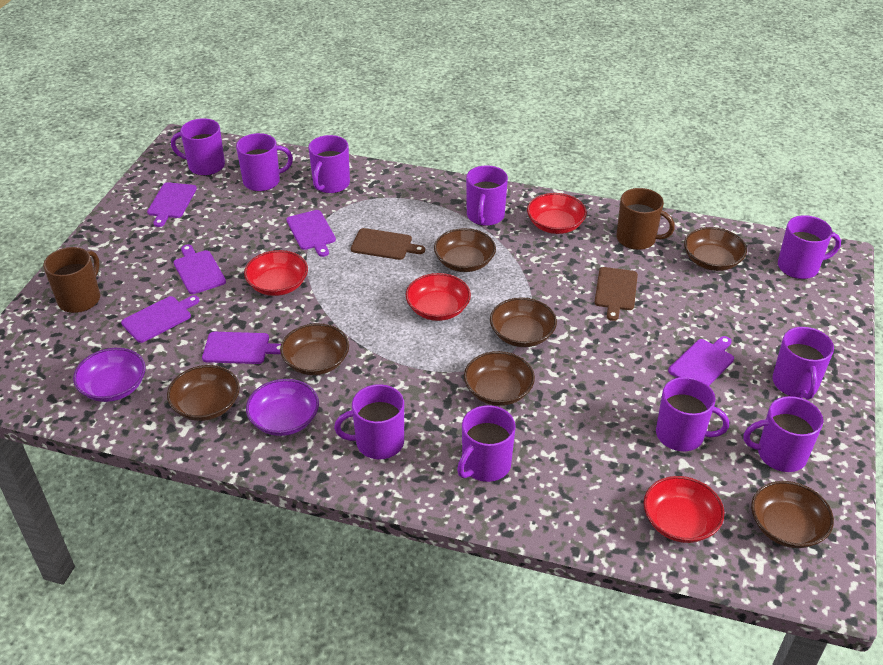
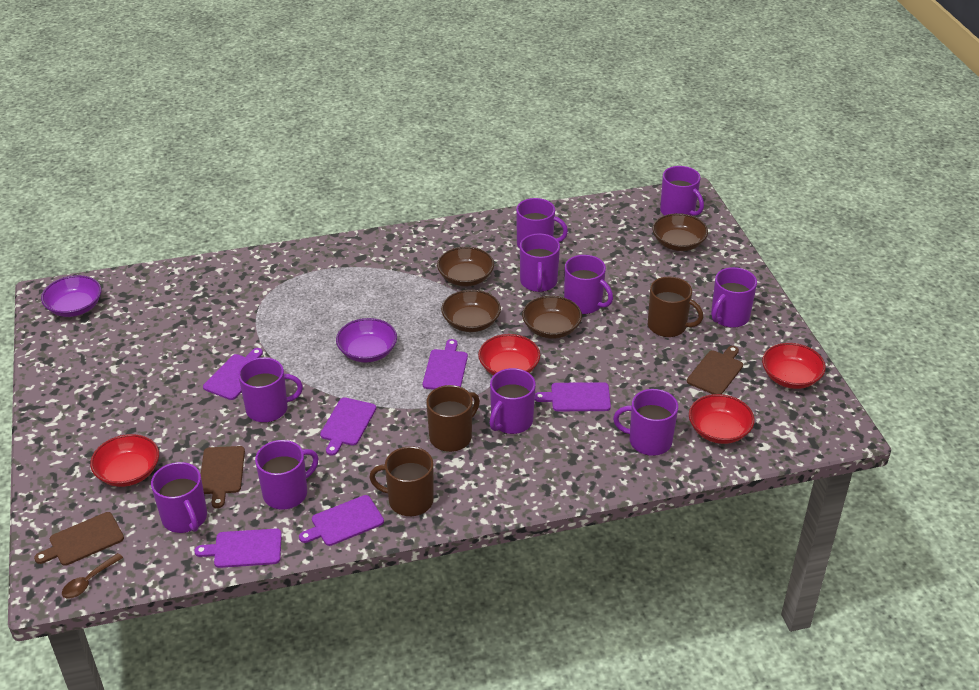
brown bowl: [167,365,240,421] [280,323,349,375] [434,228,496,272] [464,351,535,406] [490,297,557,347] [684,227,747,271] [751,481,834,548] = 7 -> [437,247,494,287] [441,290,501,332] [522,296,582,339] [653,213,708,251] = 4
brown cutting board: [351,228,425,260] [594,267,638,321] = 2 -> [34,512,124,566] [201,446,245,508] [687,346,743,394] = 3
brown mug: [43,247,100,313] [617,188,675,250] = 2 -> [369,446,434,516] [426,385,480,452] [648,276,703,337] = 3
brown spoon: none = 0 -> [62,553,123,599] = 1

